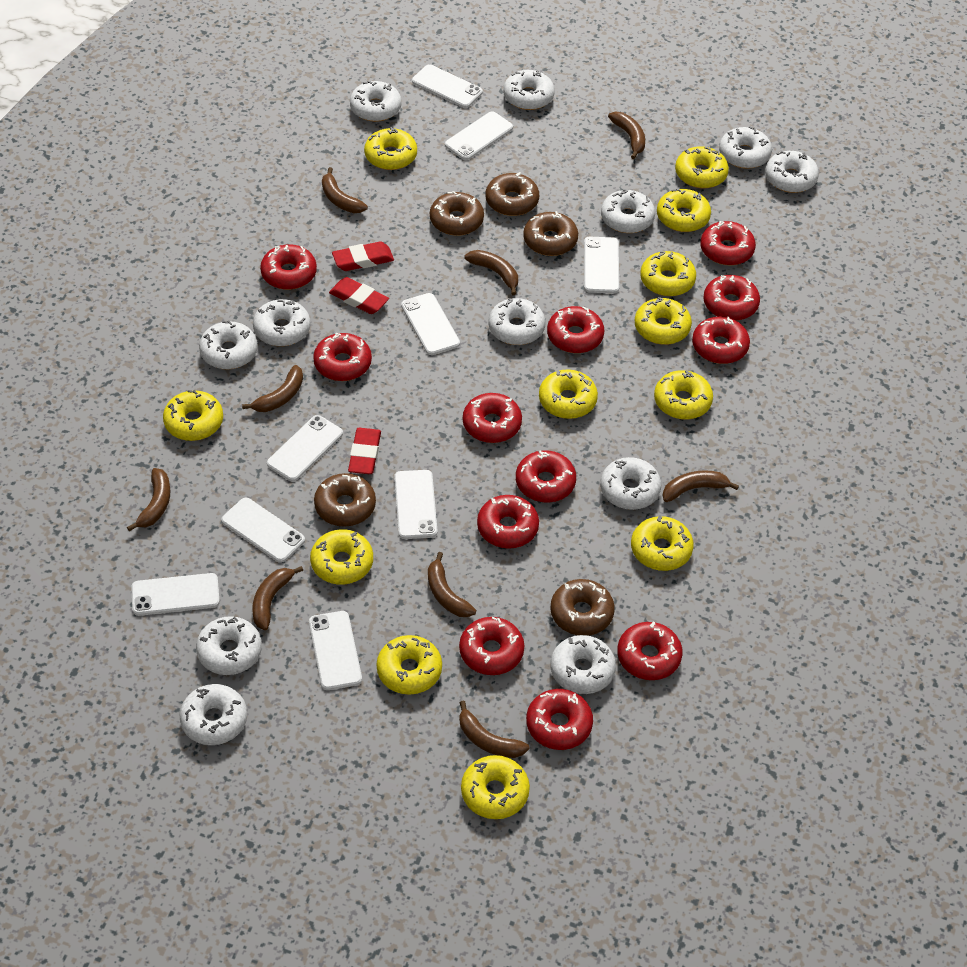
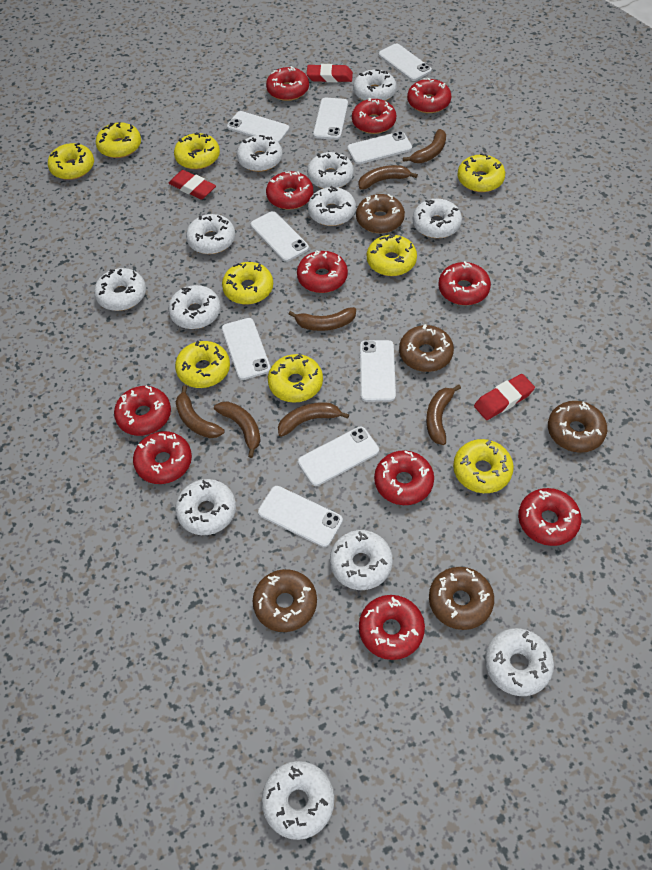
brown banana: [127,468,170,531] [242,365,303,412] [252,566,303,630] [322,167,368,213] [428,552,476,617] [459,700,529,758] [464,250,518,295] [608,112,645,159] [662,470,739,502] = 9 -> [176,385,225,438] [214,401,261,458] [278,402,349,437] [289,307,356,331] [359,165,418,190] [403,129,446,163] [426,385,461,445] = 7
red donut: [260,244,317,290] [313,333,372,381] [459,617,524,675] [463,393,522,443] [477,495,539,549] [516,450,576,503] [526,689,593,750] [547,306,604,353] [617,621,683,680] [692,317,750,364] [700,221,756,265] [703,275,760,321] = 12 -> [114,386,171,436] [133,431,192,484] [266,66,309,101] [266,171,313,210] [297,250,348,293] [352,98,396,134] [359,595,425,660] [374,450,434,505] [407,78,451,113] [438,261,491,305] [518,488,581,546] = 11
yellow donut: [163,390,223,441] [310,529,373,584] [364,127,417,170] [377,635,442,695] [461,755,530,819] [539,369,598,419] [631,515,694,571] [635,297,692,345] [640,251,696,296] [654,370,713,419] [657,188,711,232] [675,146,729,189] = 12 -> [48,143,94,180] [96,122,141,158] [174,133,220,170] [175,341,230,388] [222,262,273,305] [268,354,323,403] [367,234,417,276] [453,439,514,493] [458,153,505,192] = 9

